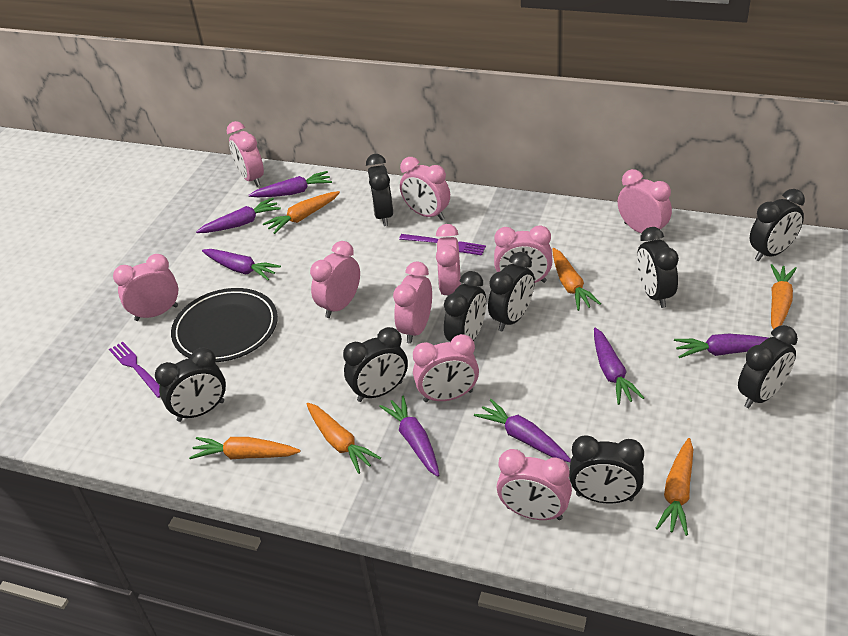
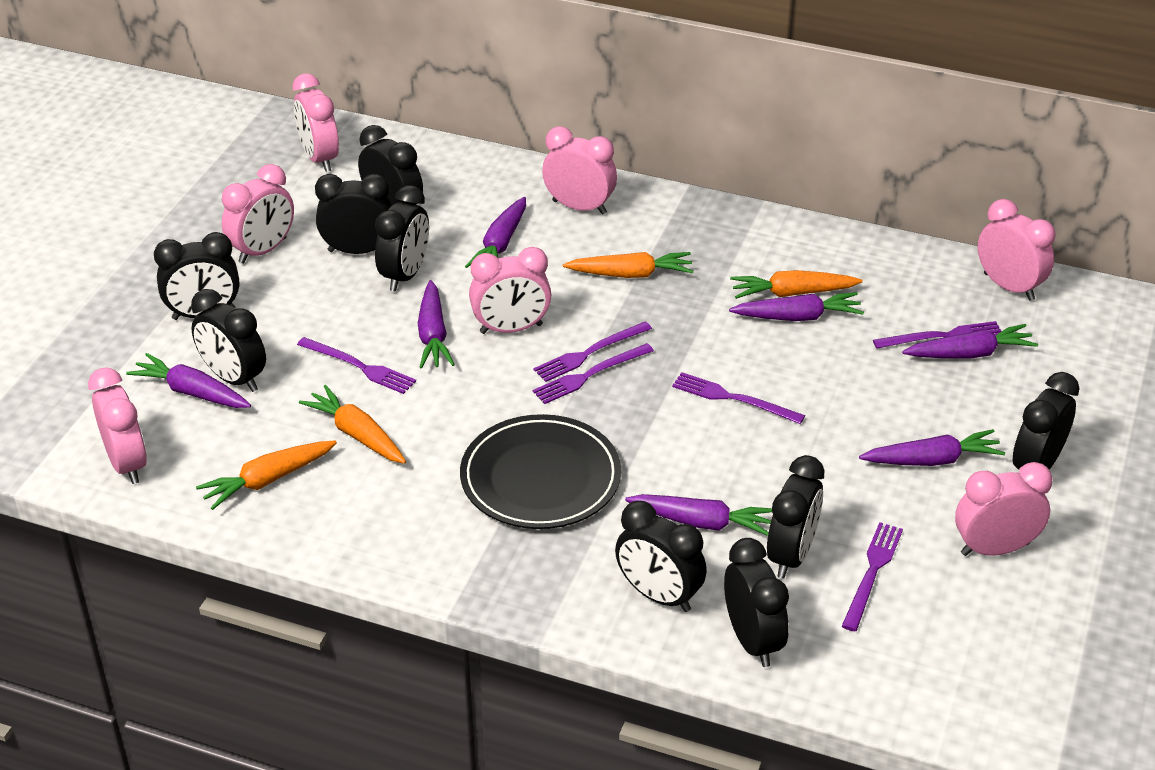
orange carrot: [189,437,300,459] [263,191,340,234] [307,403,381,474] [552,248,601,311] [656,438,693,536] [771,264,797,329] = 6 -> [196,440,337,510] [299,385,406,464] [563,252,693,278] [730,270,863,299] = 4
pink clock: [113,254,178,321] [227,121,264,187] [310,241,360,318] [393,262,432,344] [400,157,450,220] [413,334,479,402] [436,224,461,296] [494,225,553,283] [497,449,572,520] [618,169,672,234] = 10 -> [88,367,147,484] [222,164,294,264] [292,73,339,172] [469,247,551,334] [542,126,617,215] [955,462,1053,556] [978,199,1055,301] = 7
purple fork: [109,342,160,398] [399,234,486,256] = 2 -> [297,337,416,394] [533,322,652,382] [533,343,654,404] [672,372,805,424] [842,522,903,631] [873,321,1001,349] = 6

